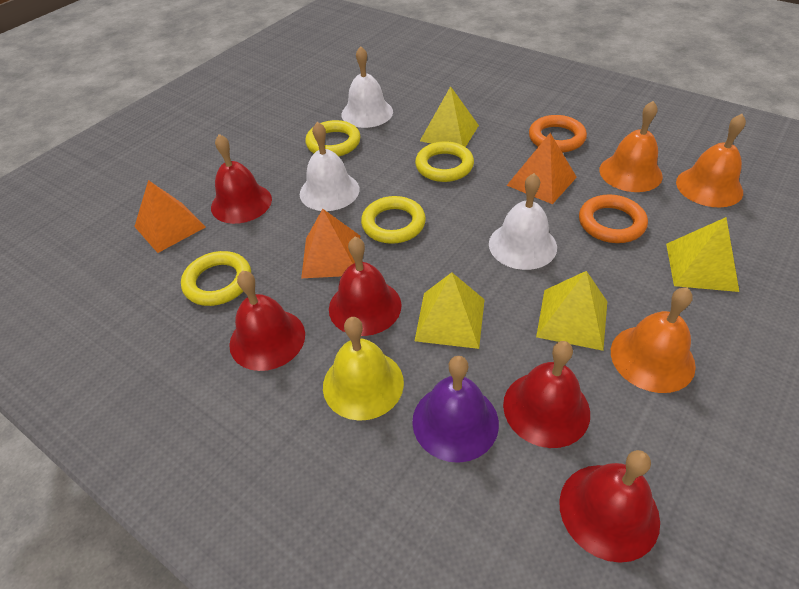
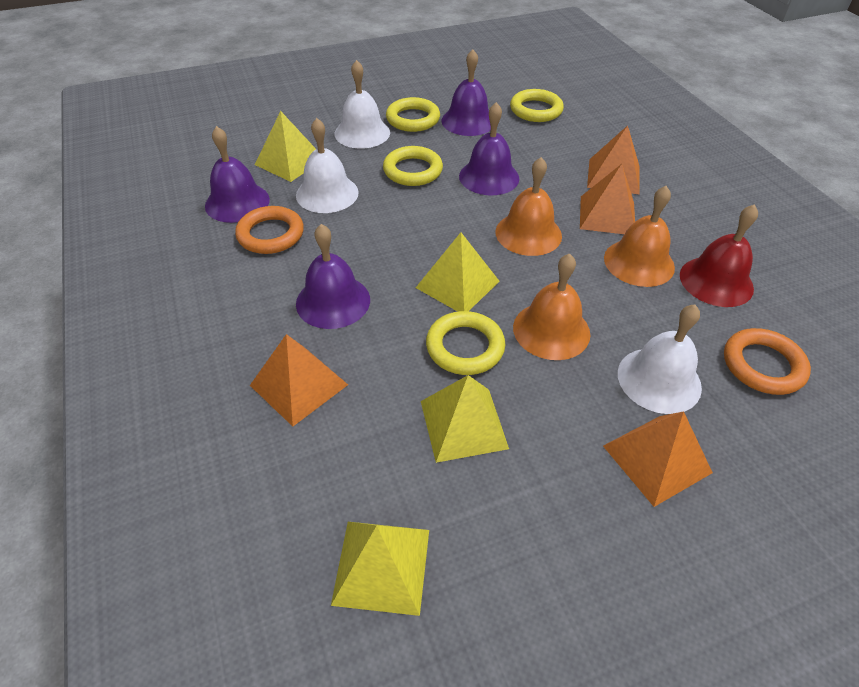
orange pyramid: [134,180,206,253] [301,209,360,278] [507,133,577,204] = 3 -> [250,334,348,426] [580,164,635,234] [587,125,640,195] [603,411,713,507] = 4
purple bell: [412,356,499,463] = 1 -> [205,126,270,223] [296,224,370,329] [441,49,491,136] [459,102,519,195] = 4
red bell: [211,134,272,224] [229,271,305,371] [329,237,402,336] [503,341,590,448] [559,450,660,563] = 5 -> [680,204,758,307] = 1
yellow bell: [323,317,404,421] = 1 -> none = 0

